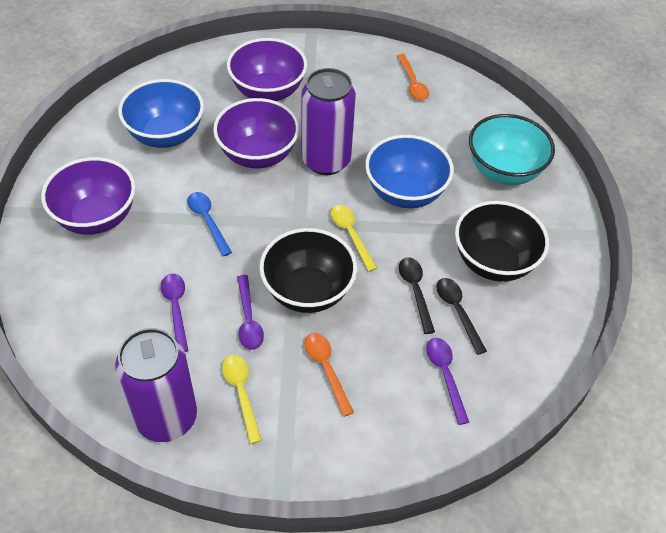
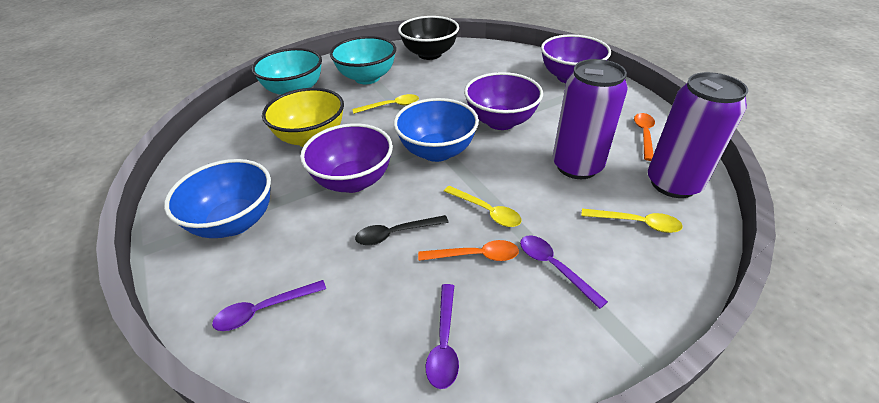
black bowl: [260,228,357,313] [455,201,549,282] = 2 -> [398,16,459,60] = 1
black spoon: [399,257,435,334] [436,278,487,355] = 2 -> [355,215,449,245] = 1
blue spoon: [187,192,232,256] = 1 -> none = 0
turquoise bowl: [469,114,555,185] = 1 -> [251,48,322,95] [330,36,396,84] = 2
yellow bowl: none = 0 -> [262,88,344,147] = 1
yellow spoon: [222,355,262,444] [330,205,377,272] = 2 -> [352,94,419,114] [444,186,522,227] [581,208,683,233] = 3

